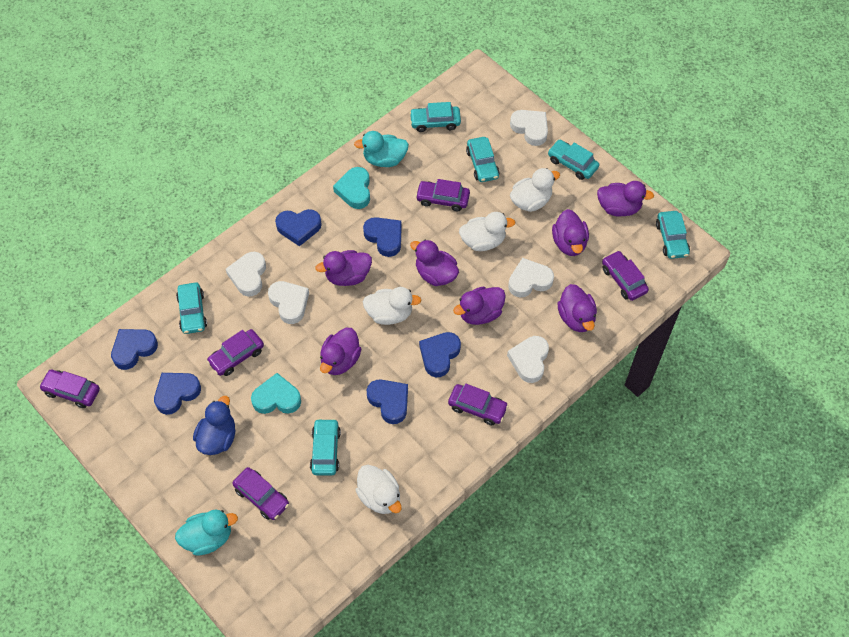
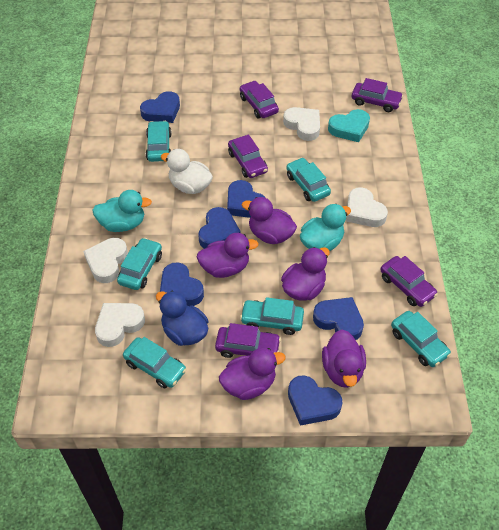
purple car: [39,370,100,408] [207,329,264,376] [232,467,289,520] [416,179,470,211] [448,384,509,425] [602,251,649,301] = 6 -> [215,323,281,358] [228,134,268,178] [240,81,279,118] [352,78,403,112] [380,256,438,307] = 5
purple duck: [315,250,372,286] [320,328,361,375] [410,240,459,286] [453,287,506,325] [552,209,589,256] [557,284,597,332] [597,181,654,217] = 7 -> [197,233,259,278] [219,348,286,400] [242,197,297,244] [281,247,330,301] [322,330,366,388] = 5
turquoise heart: [251,373,301,414] [333,167,370,209] = 2 -> [328,109,370,142] = 1
white duck: [356,465,402,514] [363,287,421,325] [459,212,515,251] [510,168,560,212] = 4 -> [161,149,213,194] = 1
white heart: [226,252,266,296] [268,281,309,324] [507,336,549,383] [508,258,554,297] [510,110,548,146] = 5 -> [83,238,128,283] [95,303,145,347] [283,107,320,141] [346,188,388,227] = 4

